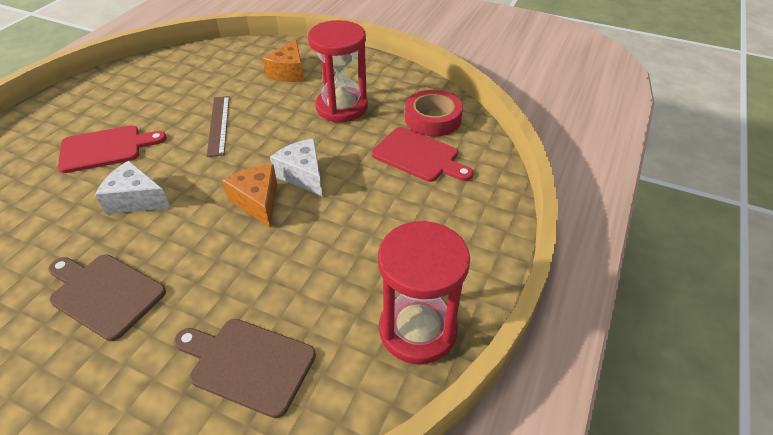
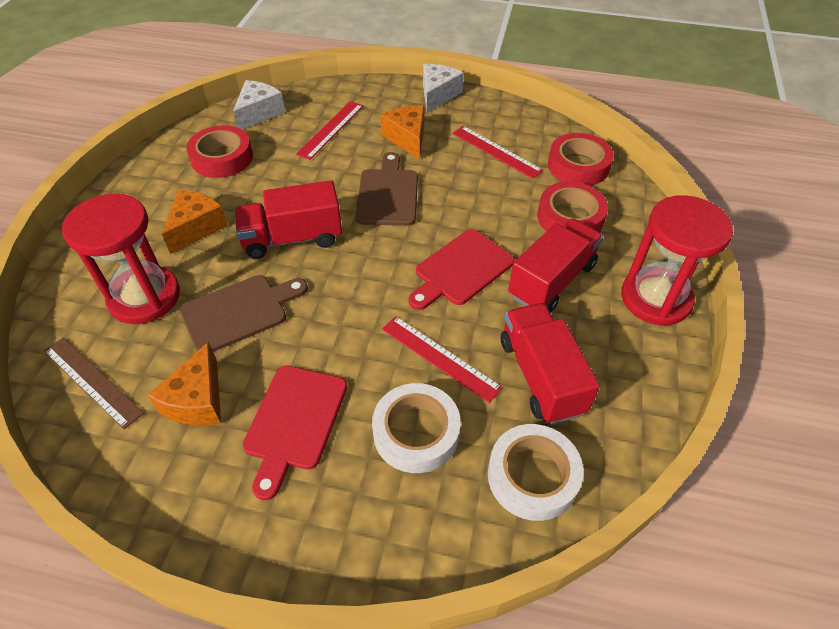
orange cheese: [222,165,277,227] [262,39,304,82] = 2 -> [147,341,221,426] [162,190,228,254] [380,106,424,160] = 3
red ruler: none = 0 -> [296,101,363,160] [382,316,503,403] [453,126,543,179] = 3
red tape: [405,90,463,137] = 1 -> [186,125,253,178] [537,181,608,232] [548,133,614,186] = 3
red truck: none = 0 -> [234,180,342,259] [501,303,600,424] [508,219,603,313] = 3
white tape: none = 0 -> [372,383,461,473] [488,424,584,521] = 2

